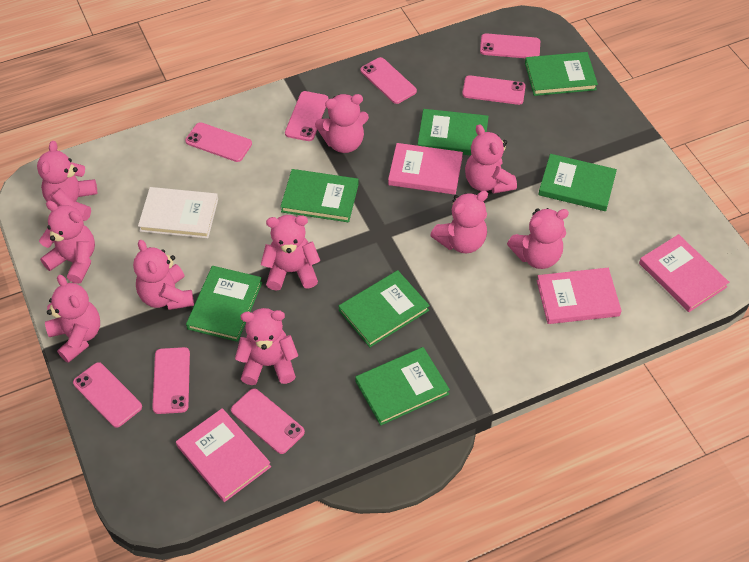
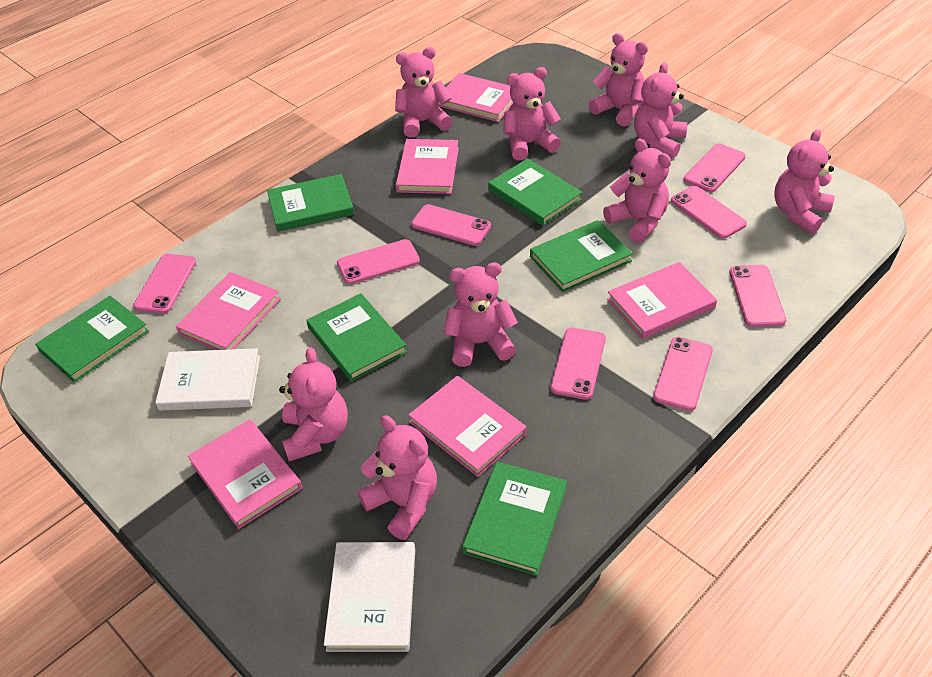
green book: [186,266,262,342] [281,169,359,222] [339,270,430,347] [355,347,450,426] [417,109,489,155] [525,52,598,96] [538,154,617,211] = 7 -> [35,296,149,383] [267,174,354,232] [307,293,407,382] [462,462,567,576] [488,158,583,226] [530,220,633,292] = 6
pink book: [176,408,271,502] [388,143,463,195] [537,268,622,324] [639,234,729,312] = 4 -> [176,272,281,350] [188,419,302,529] [396,139,459,194] [408,376,527,477] [438,73,514,122] [607,262,717,339] = 6
pink teddy bear: [37,141,97,221] [39,201,95,284] [45,275,100,363] [133,240,194,310] [235,308,298,385] [261,215,320,291] [315,94,369,153] [430,191,488,253] [465,124,517,194] [507,208,569,269] = 10 -> [279,347,348,462] [357,416,437,540] [395,47,452,137] [444,263,518,367] [504,67,561,161] [589,33,648,127] [603,139,671,243] [634,62,687,158] [774,129,835,234] = 9
white book: [138,187,218,239] = 1 -> [155,348,260,411] [324,542,415,652] = 2

